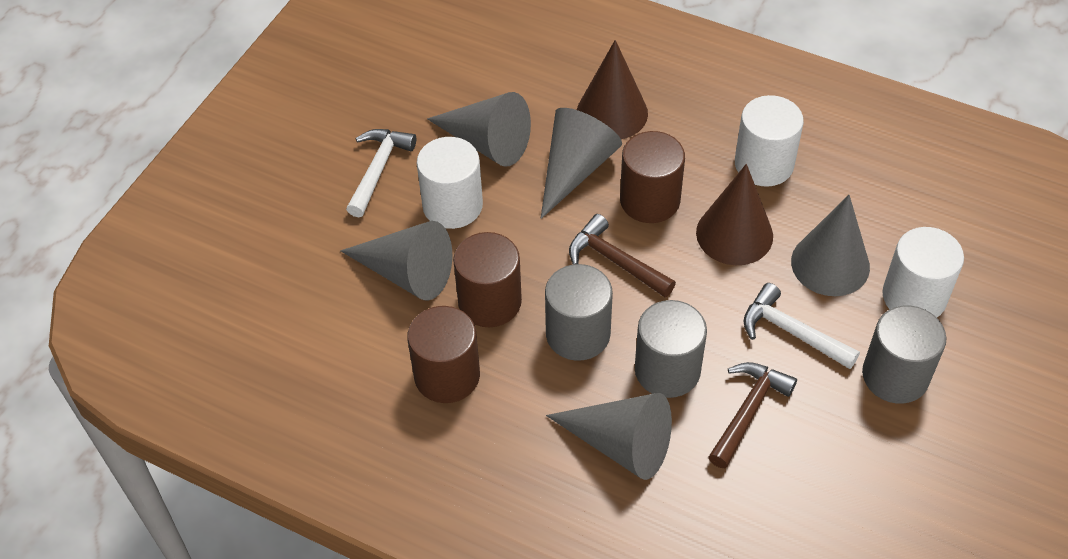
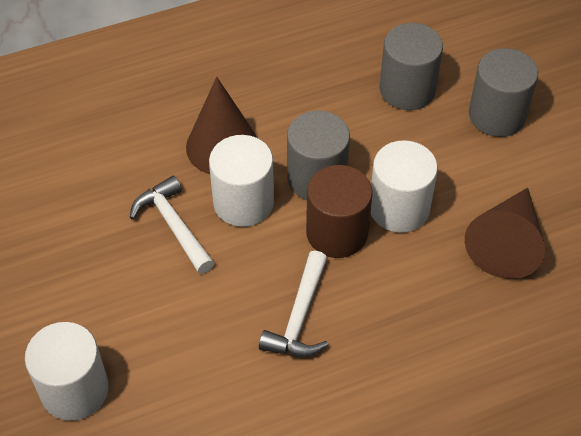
brown cylinder: [407,306,480,403] [453,232,522,327] [620,131,685,223] = 3 -> [306,165,373,258] = 1
brown hammer: [569,214,676,297] [709,362,797,468] = 2 -> none = 0
grey cone: [340,221,452,300] [427,92,531,167] [541,108,622,219] [546,393,672,480] [791,195,870,296] = 5 -> none = 0

